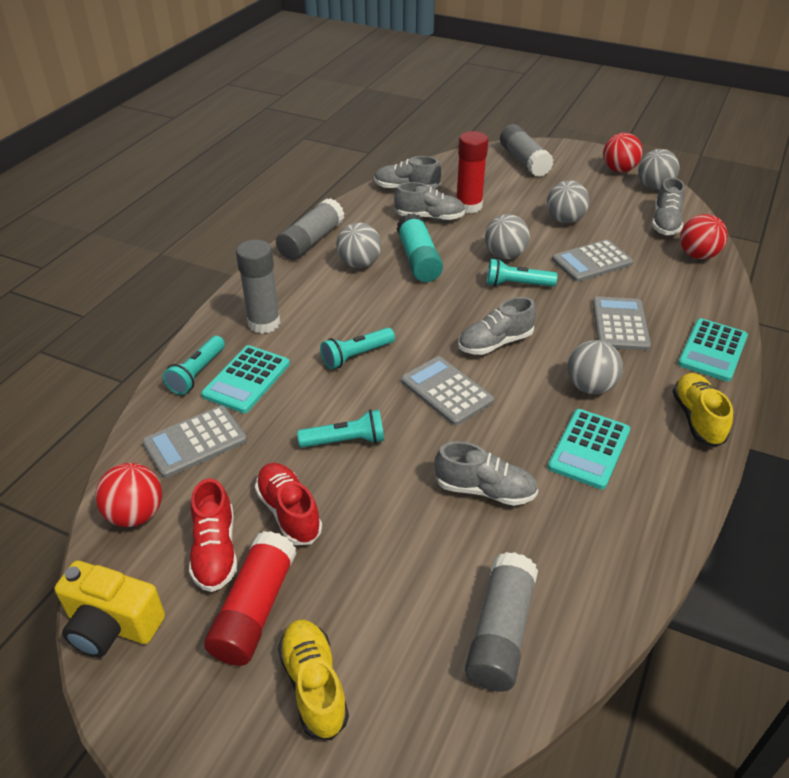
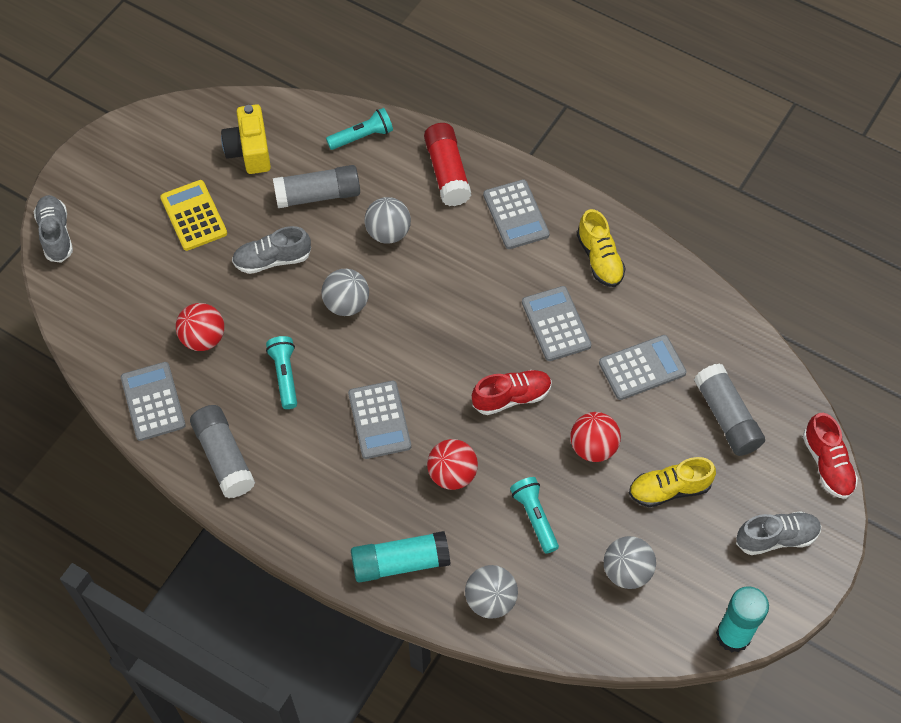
grey ball: [336,222,381,268] [485,214,530,259] [547,180,589,223] [567,340,623,394] [638,149,679,190] = 5 -> [322,269,369,316] [365,197,411,244] [465,565,518,619] [604,536,656,589] = 4
grey calculator: [142,405,247,478] [401,356,494,426] [552,239,633,282] [592,296,651,351] = 4 -> [121,362,186,441] [348,381,411,459] [483,179,550,249] [522,286,591,361] [599,335,687,400] = 5
grey glue stick: [236,239,280,334] [276,198,344,260] [465,552,538,691] [500,124,554,177] = 4 -> [190,405,255,498] [273,165,360,208] [694,364,765,456] = 3
grey shoe: [374,156,442,189] [394,182,465,220] [435,441,538,506] [458,297,536,355] [652,178,685,235] = 5 -> [34,195,73,263] [232,226,311,274] [736,511,822,555] = 3
red glue stick: [204,531,296,666] [456,131,488,213] = 2 -> [424,123,472,206] = 1
turquoise calculator: [201,345,290,413] [548,409,630,489] [678,318,748,382] = 3 -> none = 0
turquoise flashlight: [163,336,225,395] [297,410,384,448] [320,328,395,369] [487,258,557,287] = 4 -> [266,336,297,409] [326,108,393,150] [510,477,559,554] = 3
turquoise glue stick: [397,213,443,282] = 1 -> [351,531,450,583] [716,586,769,653] = 2
yellow calculator: none = 0 -> [160,180,227,251] = 1

